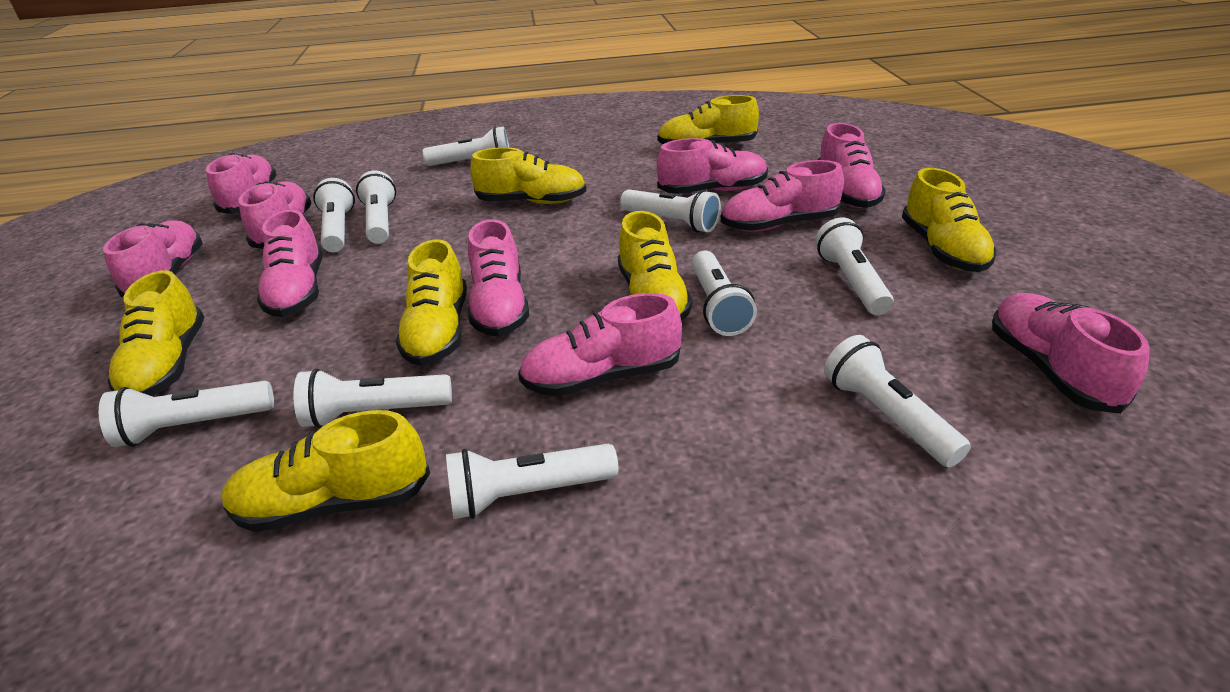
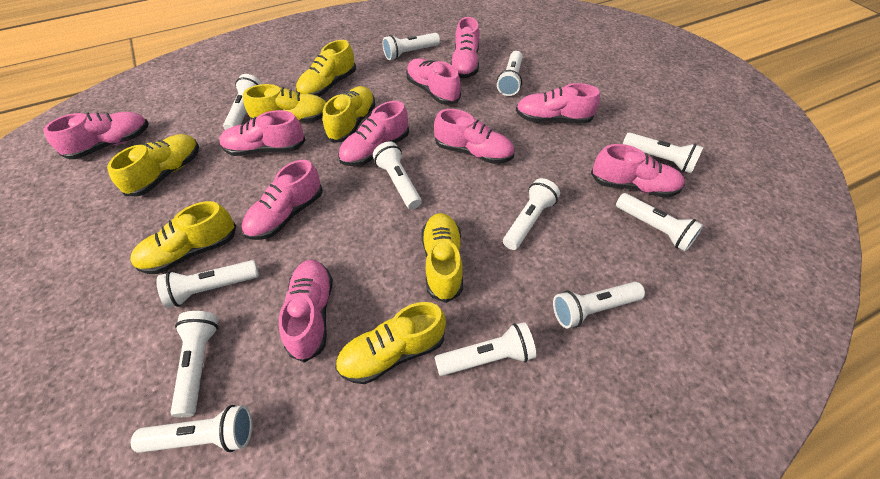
white flashlight: [99,381,274,447] [294,369,452,428] [313,178,355,252] [356,170,396,244] [423,126,510,166] [446,444,618,519] [620,189,721,233] [692,251,757,336] [815,218,894,315] [824,335,971,467] = 10 -> [131,405,252,453] [156,260,259,308] [170,311,218,417] [223,74,262,130] [373,141,422,209] [382,33,440,60] [435,322,536,376] [497,51,523,96] [503,178,560,250] [553,282,645,329] [616,193,704,252] [623,132,703,173] = 12

